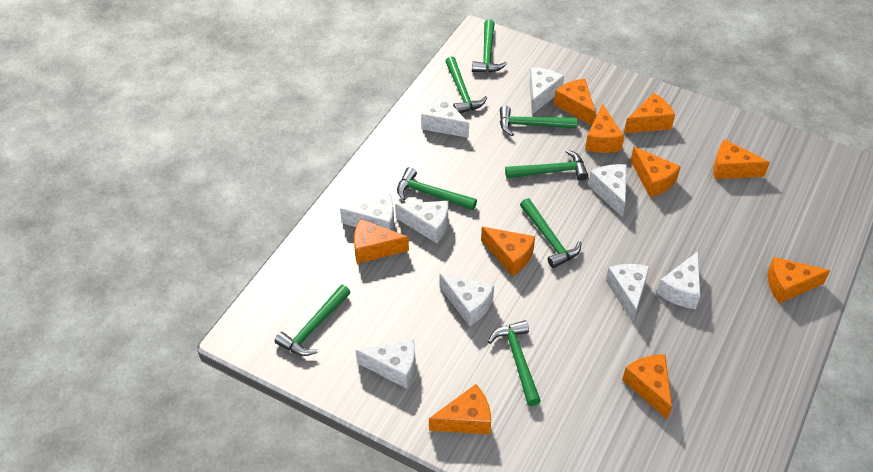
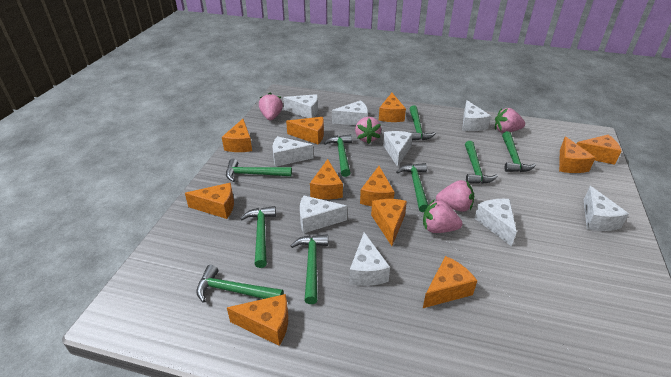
green hammer: [275,285,351,356] [397,167,477,210] [445,56,487,113] [472,19,507,72] [488,320,541,406] [500,106,577,136] [505,150,588,181] [520,198,581,268] = 8 -> [196,265,284,303] [226,159,292,182] [240,206,276,268] [291,234,328,304] [324,134,352,177] [396,163,428,212] [409,105,436,140] [465,141,498,184] [502,131,536,172] = 9
orange cheese: [354,219,409,264] [429,384,491,434] [481,227,535,276] [554,79,595,126] [585,103,624,153] [622,354,672,420] [624,93,675,133] [631,147,681,197] [713,139,770,179] [768,257,831,303] = 10 -> [185,183,234,219] [222,119,252,152] [227,294,288,346] [286,117,324,144] [310,159,343,199] [360,166,394,206] [371,199,407,246] [379,93,406,122] [423,256,477,308] [559,136,595,173] [577,135,621,165] = 11
pink strawberry: none = 0 -> [259,92,283,120] [355,117,381,144] [423,200,463,233] [436,180,474,212] [495,108,525,133] = 5

